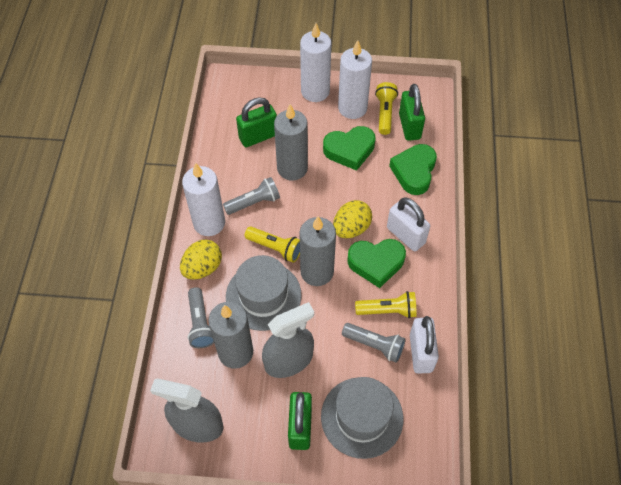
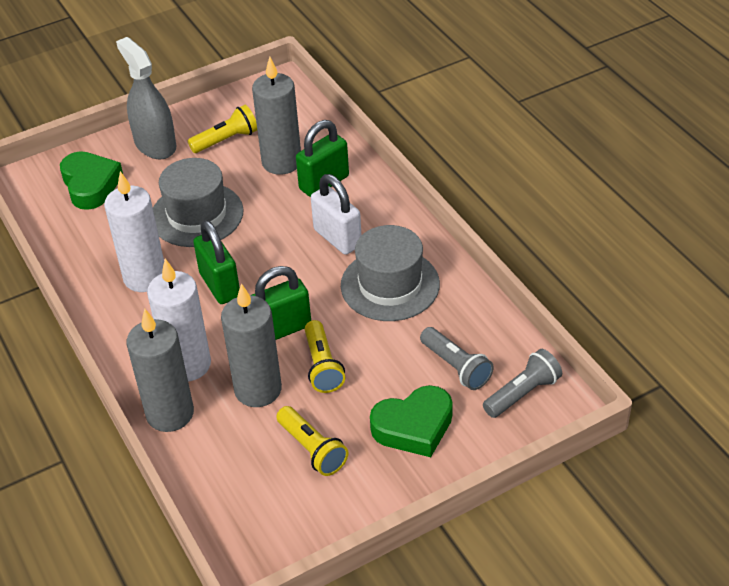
green heart: [323,126,376,171] [347,239,406,288] [389,144,437,195] = 3 -> [60,151,123,210] [370,385,453,457] = 2
grey flashlight: [188,287,214,348] [223,177,280,215] [342,323,406,363] = 3 -> [420,327,494,390] [483,349,562,418] = 2
grey spray bottle: [150,378,224,443] [262,302,314,378] = 2 -> [116,37,176,160] = 1
white candle: [182,163,225,236] [300,23,332,102] [338,40,372,119] = 3 -> [104,171,164,292] [147,259,211,381] = 2
white padlock: [387,197,430,251] [410,316,439,374] = 2 -> [311,174,362,255] = 1
yellow egg: [180,239,222,280] [333,200,372,238] = 2 -> none = 0

